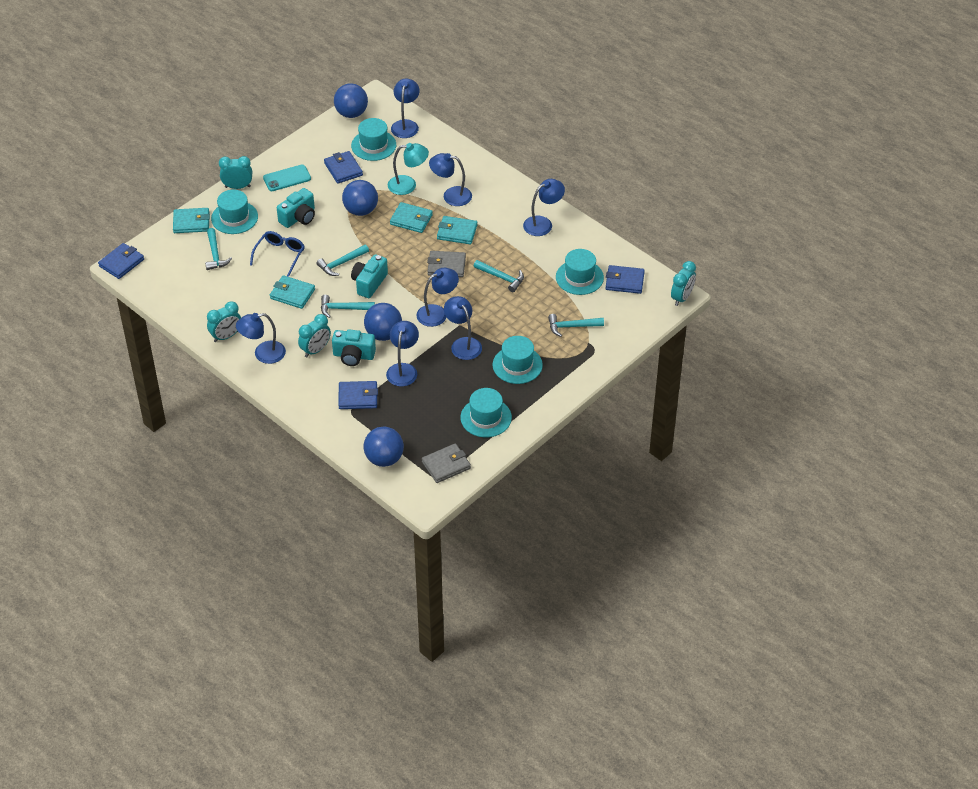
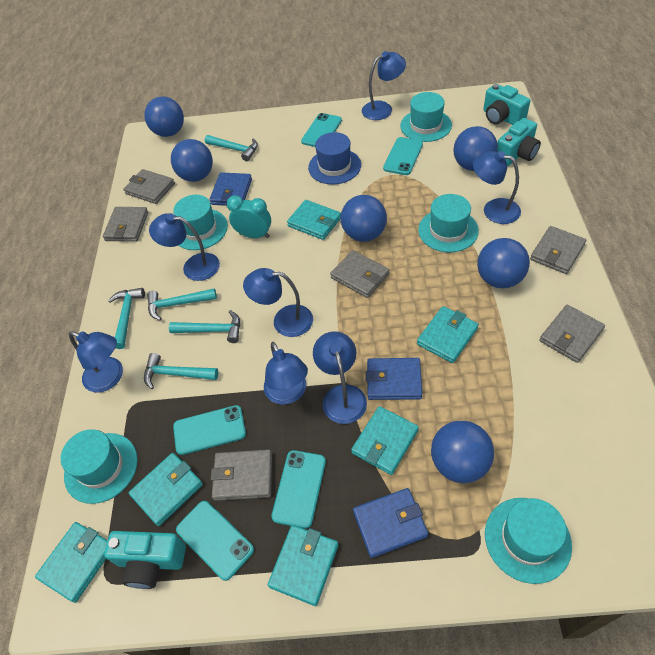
blue ball: [334,83,368,118] [342,180,378,216] [364,303,402,341] [364,426,404,467] = 4 -> [144,96,184,137] [171,139,213,182] [341,195,387,242] [431,421,494,483] [453,126,498,171] [477,238,530,288] = 6
blue glasses: [250,231,305,277] = 1 -> none = 0
blue hat: none = 0 -> [308,132,361,185] = 1
blue wallet: [98,243,144,279] [324,151,363,184] [338,381,378,409] [606,265,645,294] = 4 -> [209,172,252,206] [353,488,428,558] [366,358,422,400] = 3
grey wallet: [422,443,471,483] [427,251,466,277] = 2 -> [103,207,148,242] [123,169,175,204] [210,449,272,501] [330,250,390,298] [530,226,586,274] [539,305,605,363] = 6
turquoise clock: [207,301,241,342] [219,156,252,189] [298,314,331,357] [671,261,696,306] = 4 -> [227,195,271,238] = 1
turquoise lamp: [388,143,429,195] = 1 -> none = 0
turquoise phone: [263,165,311,191] = 1 -> [173,405,246,455] [176,501,254,581] [271,450,326,529] [301,113,342,147] [383,137,423,175] = 5
turquoise wallet: [173,208,210,233] [270,275,315,309] [390,202,433,233] [437,216,477,244] = 4 -> [35,522,108,603] [129,453,203,526] [268,525,339,606] [287,200,341,240] [351,406,419,475] [417,306,479,363] = 6

